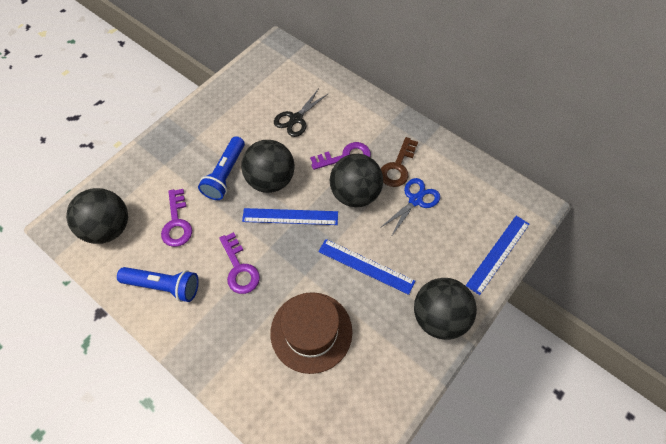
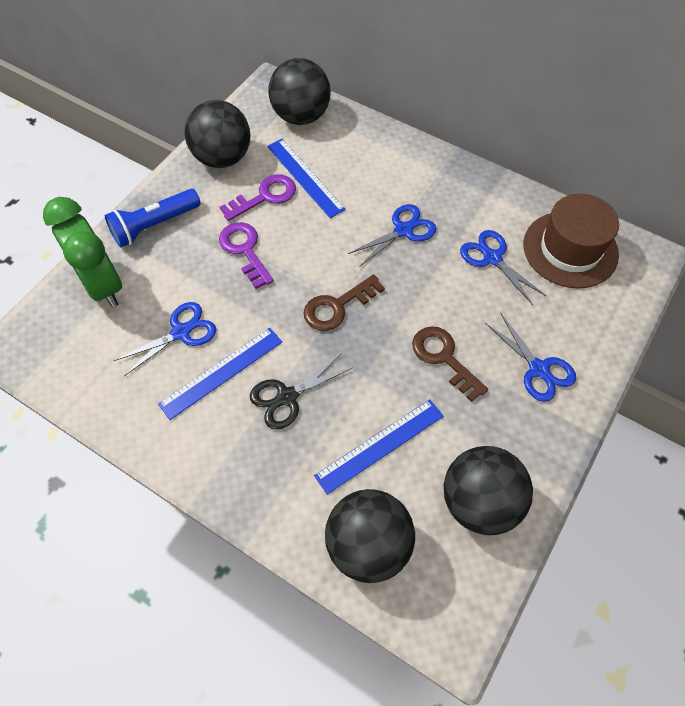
blue flashlight: [117,267,199,302] [198,136,245,200] = 2 -> [105,189,201,247] = 1
blue scissors: [380,178,440,237] = 1 -> [114,302,216,376] [348,204,436,267] [460,230,547,305] [485,312,576,402] = 4
brown key: [381,137,418,187] = 1 -> [303,274,385,331] [412,326,488,402] = 2
green clock: none = 0 -> [43,197,122,308] = 1
purple key: [161,189,192,247] [219,232,260,294] [310,142,371,170] = 3 -> [219,222,274,289] [220,174,296,221] = 2

